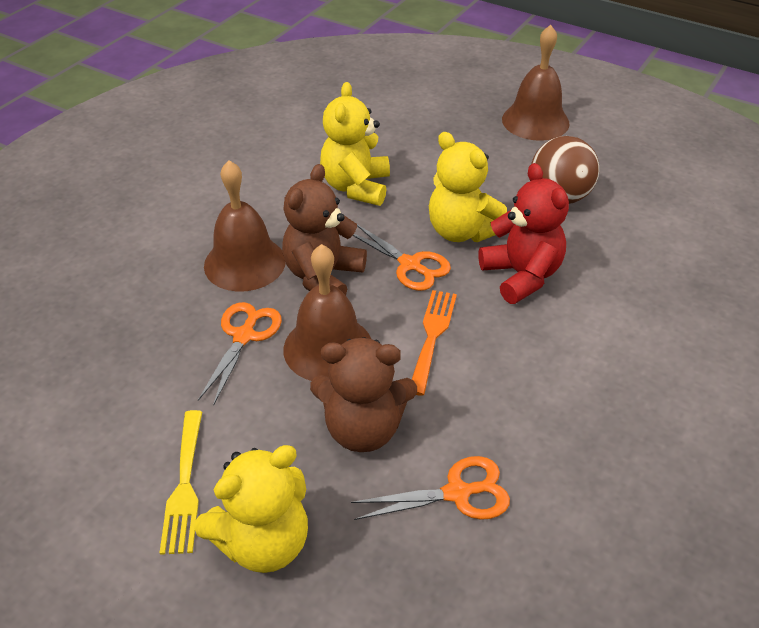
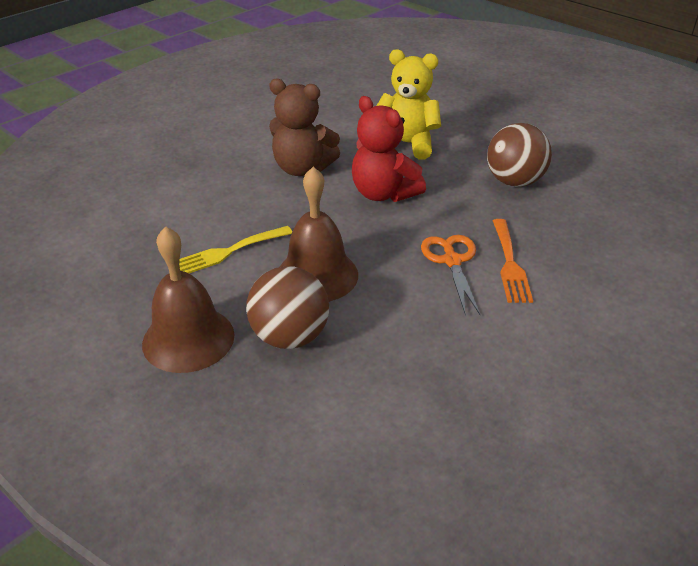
brown ball: [531,136,599,204] = 1 -> [246,266,329,349] [487,123,552,187] = 2
brown bell: [204,160,286,292] [283,244,371,381] [502,25,569,141] = 3 -> [142,226,235,373] [279,167,358,302] = 2
brown teddy bear: [282,164,367,295] [310,337,417,452] = 2 -> [269,79,340,176] = 1
orange scissors: [198,302,282,406] [351,456,510,520] [353,224,451,291] = 3 -> [421,235,480,315] = 1
yellow teddy bear: [194,445,308,573] [320,82,390,206] [429,132,507,242] = 3 -> [377,49,441,160] = 1

